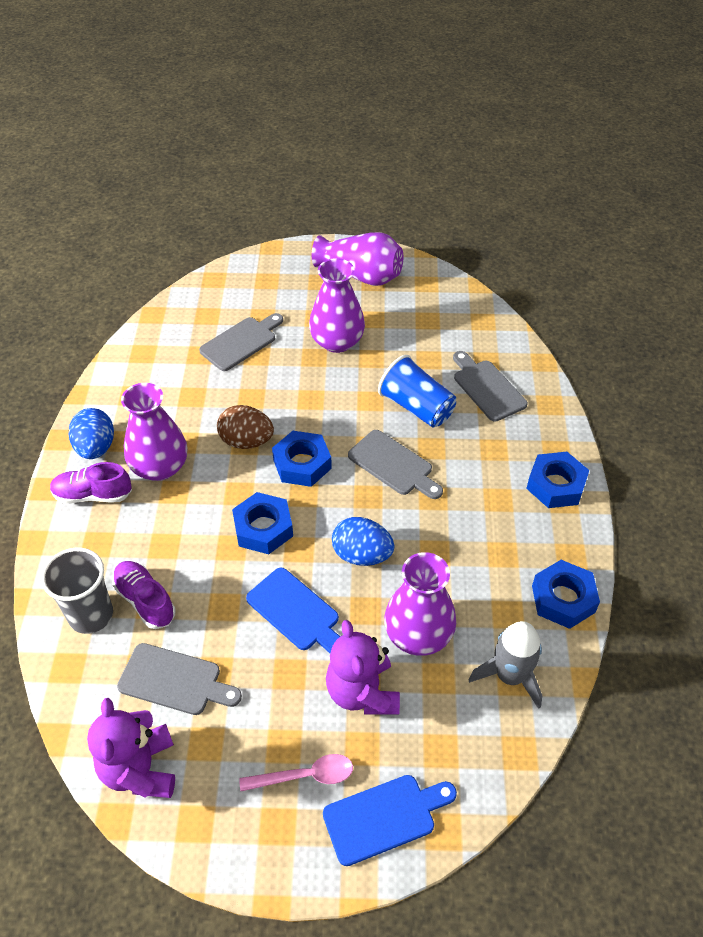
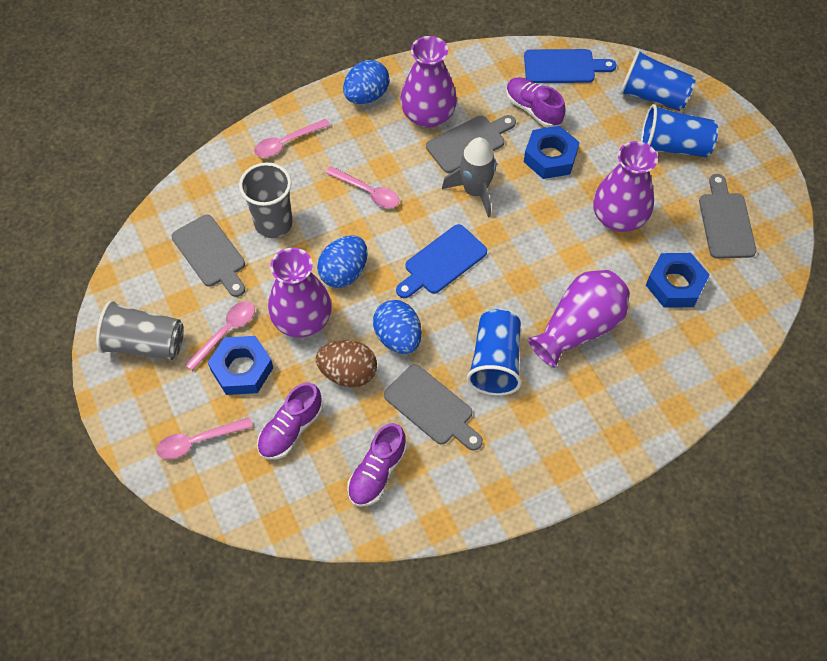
blue cup: [378,355,456,427] = 1 -> [467,309,522,396] [620,50,696,111] [641,104,718,157] = 3
blue egg: [69,408,114,459] [332,517,394,566] = 2 -> [317,235,368,288] [343,60,389,104] [373,300,422,354] = 3
blue nut: [232,492,293,554] [272,431,332,487] [526,452,589,508] [532,560,600,629] = 4 -> [208,336,273,395] [524,126,580,179] [646,253,710,308] = 3
grey cup: [41,548,113,634] = 1 -> [96,300,184,360] [239,162,293,238] = 2
pink spoon: [239,754,353,791] = 1 -> [156,417,253,459] [185,301,255,371] [254,119,330,157] [325,166,399,208] = 4
purple shoe: [50,462,132,504] [112,561,176,629] = 2 -> [257,382,323,460] [347,423,407,507] [506,77,565,128] = 3
purple teddy bear: [87,698,175,798] [326,620,400,714] = 2 -> none = 0

